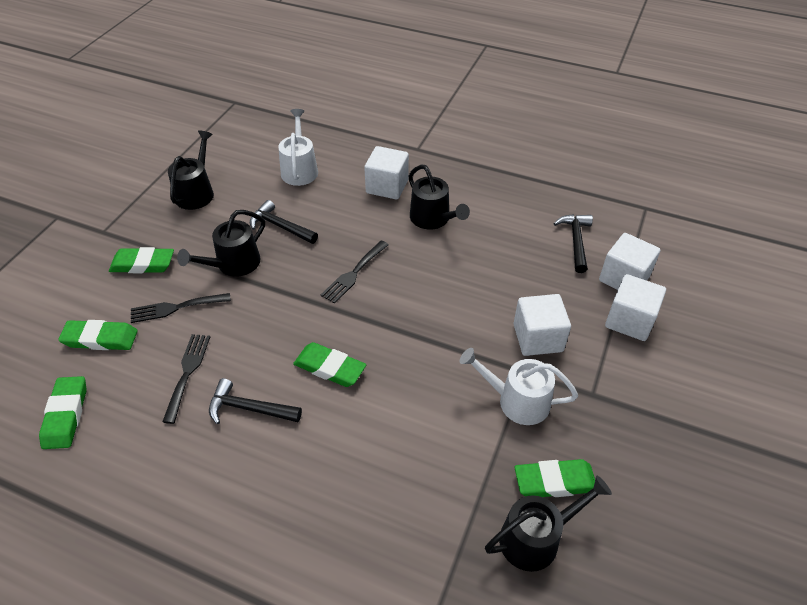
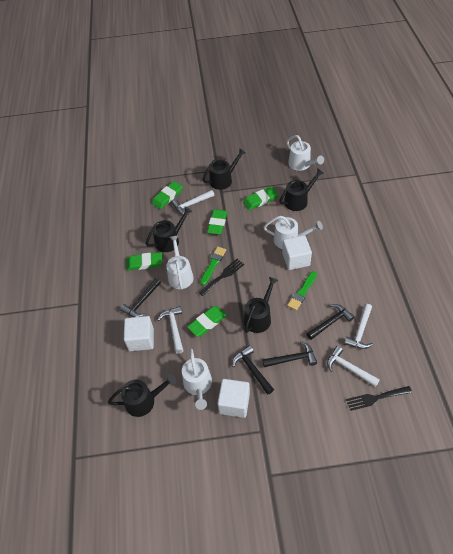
black fork: [131,293,231,323] [162,334,210,424] [321,240,388,304] = 3 -> [199,259,244,296] [346,386,412,411] = 2
black hammer: [209,378,302,424] [250,200,318,244] [553,214,593,273] = 3 -> [120,278,161,317] [232,345,274,394] [262,341,317,367] [307,304,354,340] = 4
black watering can: [168,130,214,210] [177,210,265,277] [408,165,470,229] [485,476,612,572] = 4 -> [108,374,176,417] [146,207,192,252] [202,148,246,190] [244,277,278,333] [279,168,324,211] = 5
green brush: none = 0 -> [200,247,226,285] [287,271,317,311] = 2
white cube: [364,146,409,200] [514,294,571,356] [599,233,661,290] [605,274,666,341] = 4 -> [124,316,154,351] [217,379,250,418] [282,235,312,270] = 3
white hammer: none = 0 -> [157,306,183,354] [172,190,214,215] [327,346,380,387] [344,304,373,349] = 4
white watering can: [278,109,318,186] [460,348,578,425] = 2 -> [166,235,194,290] [182,349,212,410] [264,216,323,249] [287,135,324,171] = 4

